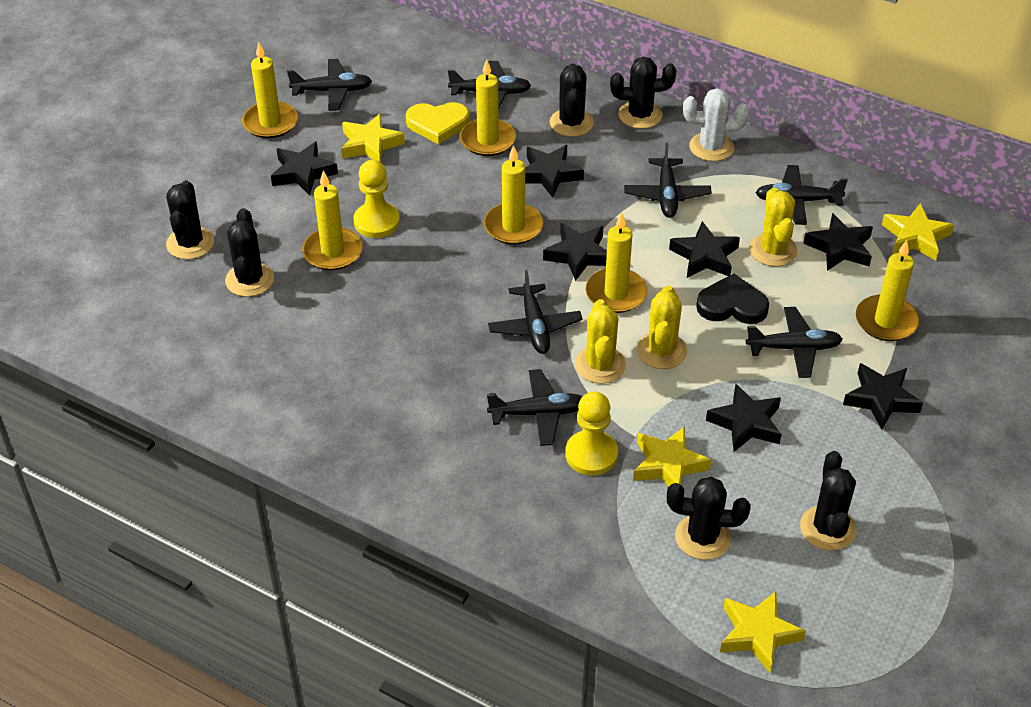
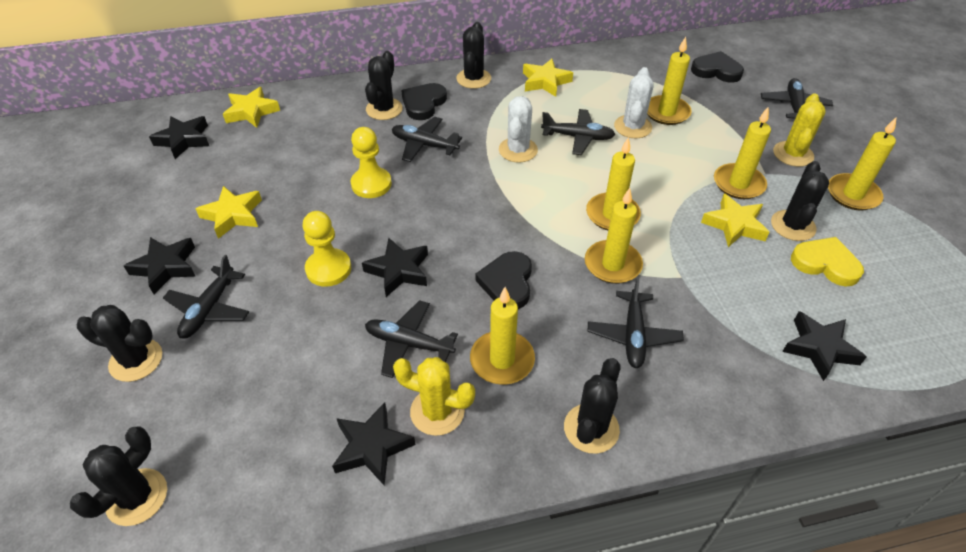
black heart: [696,274,769,324] = 1 -> [401,83,447,120] [475,251,532,309] [691,51,744,83] = 3
black plane: [287,59,372,111] [448,61,531,108] [487,369,583,446] [488,270,583,354] [624,143,712,218] [746,307,843,378] [755,165,848,225] = 7 -> [163,255,249,339] [365,300,458,378] [392,117,462,162] [541,109,615,155] [588,278,684,368] [761,78,833,119] = 6
black star: [271,141,338,195] [525,145,584,198] [543,223,607,281] [669,221,740,278] [706,384,782,452] [803,213,873,271] [843,363,923,430] = 7 -> [124,237,196,294] [149,116,209,159] [332,402,416,485] [362,238,428,297] [782,311,867,381] = 5
white cactus: [683,88,749,161] = 1 -> [499,96,538,163] [614,67,654,138] = 2
yellow cactus: [575,299,626,384] [637,286,687,369] [749,188,798,267] = 3 -> [393,357,475,436] [773,93,826,167] = 2

